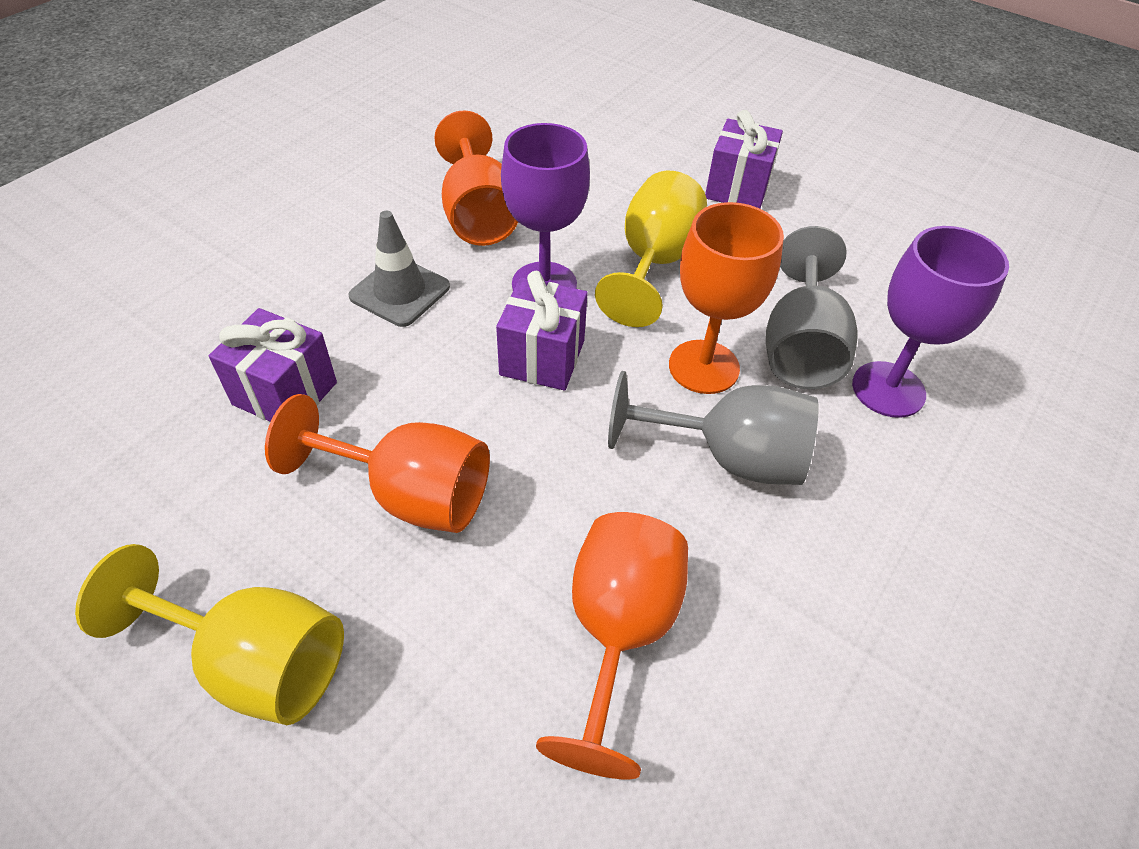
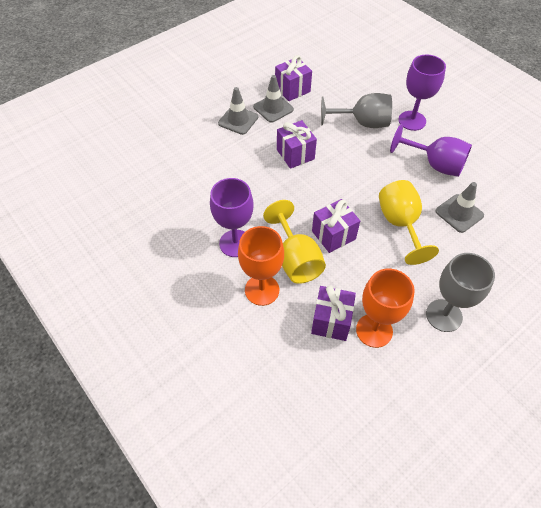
grey traffic cone: [348,211,450,327] = 1 -> [218,87,258,135] [253,75,294,123] [435,182,484,233] = 3
orange goblet: [265,394,490,533] [434,110,518,246] [536,512,688,779] [669,202,784,394] = 4 -> [238,226,284,306] [356,269,415,348] = 2
purple gift: [209,308,337,422] [496,271,588,390] [705,110,783,208] = 3 -> [275,55,312,101] [277,120,317,169] [311,286,356,341] [312,199,360,253] = 4
purple goblet: [501,123,590,290] [852,226,1009,418] = 2 -> [210,178,254,257] [390,124,472,177] [398,55,446,131] = 3

